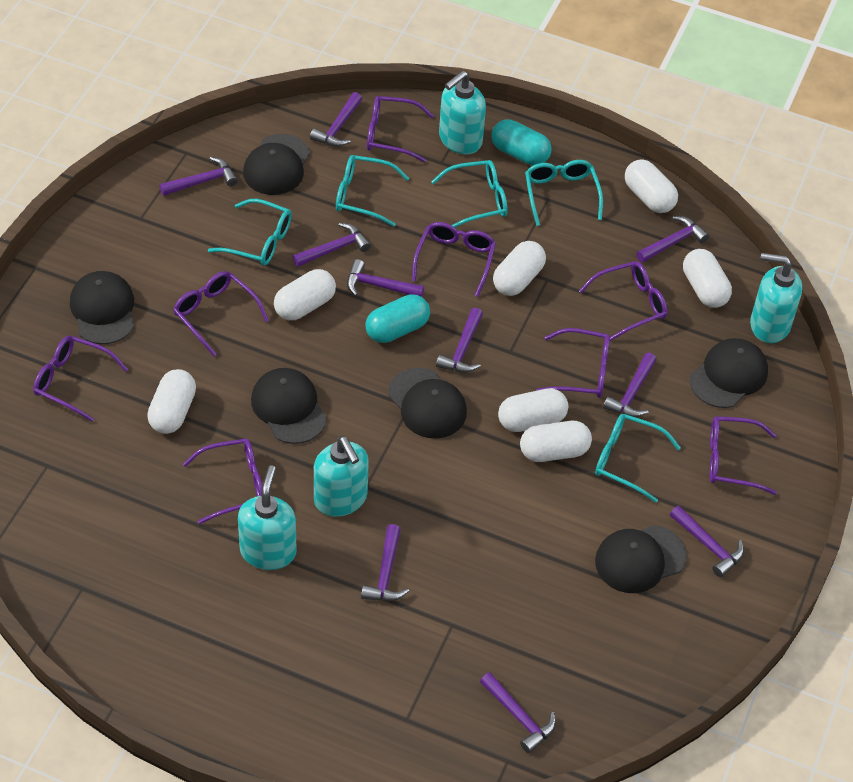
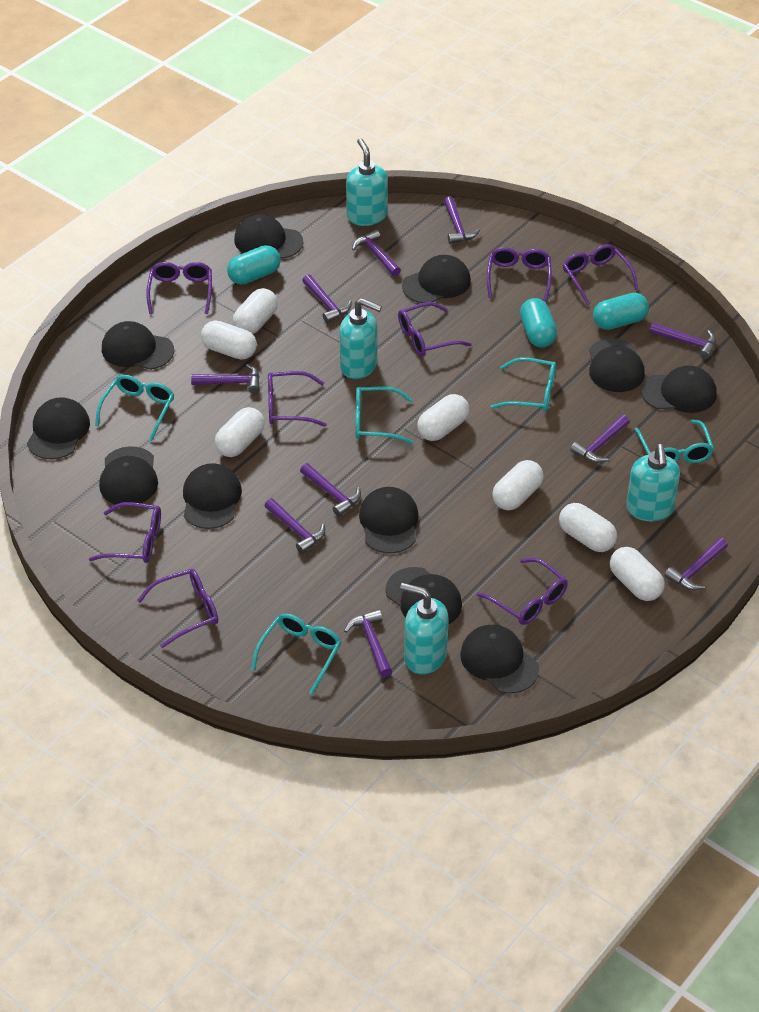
black cap: [70,271,134,344] [243,134,310,195] [251,368,327,444] [388,367,467,439] [595,525,687,593] [690,338,768,408] = 6 -> [27,397,90,460] [99,446,158,505] [102,321,174,370] [183,463,242,529] [234,214,303,259] [359,487,419,553] [386,567,462,625] [402,255,471,303] [460,625,539,694] [589,338,645,392] [641,365,717,413] = 11
turquoise capsule: [365,294,430,343] [491,119,552,165] = 2 -> [227,245,281,285] [520,298,557,347] [593,293,649,330] = 3

